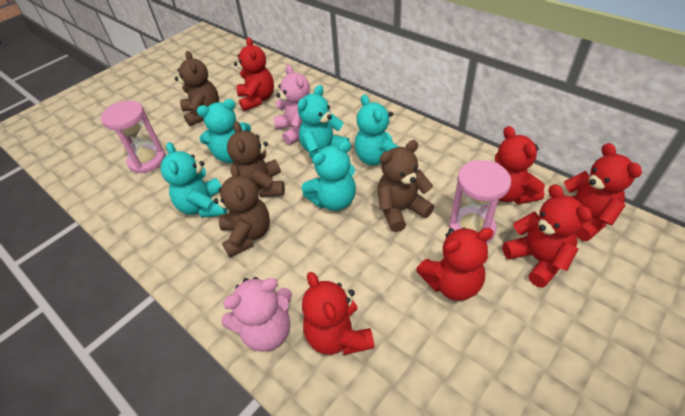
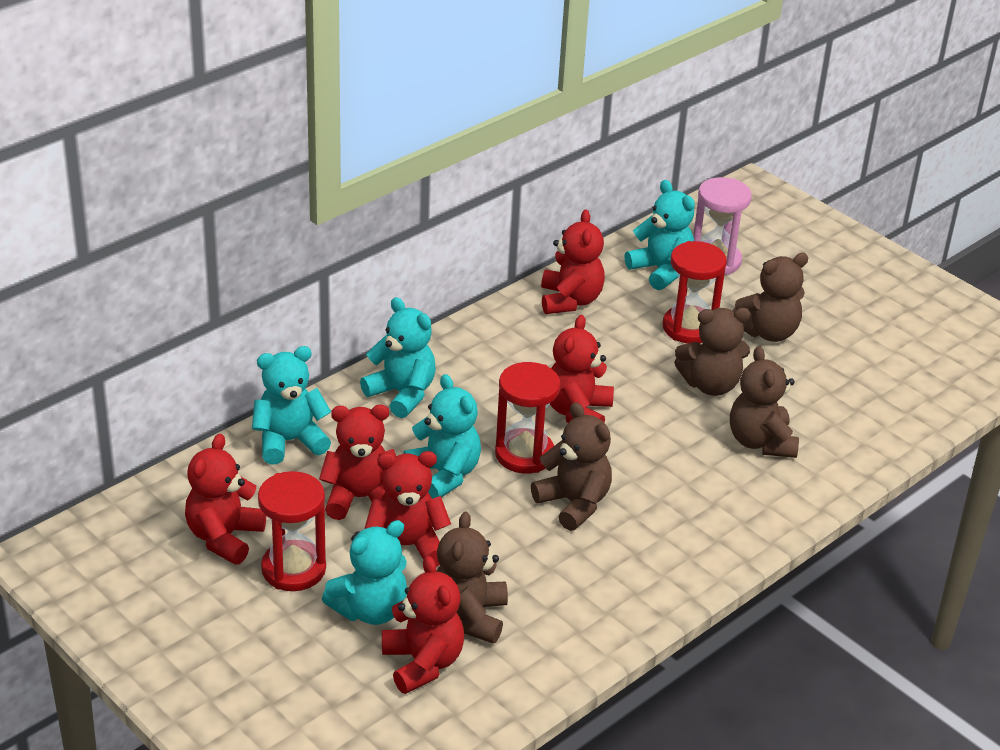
brown teddy bear: [175,51,219,126] [214,165,270,257] [227,121,285,197] [377,140,434,232] = 4 -> [436,512,508,644] [531,402,612,531] [674,308,751,396] [730,346,799,458] [732,253,808,342] = 5
pink hourglass: [101,101,166,174] [449,160,511,243] = 2 -> [693,177,752,275] = 1
pink teddy bear: [221,277,292,352] [273,65,310,145] = 2 -> none = 0
red hourglass: none = 0 -> [258,471,326,591] [495,362,560,474] [663,241,727,343] = 3

